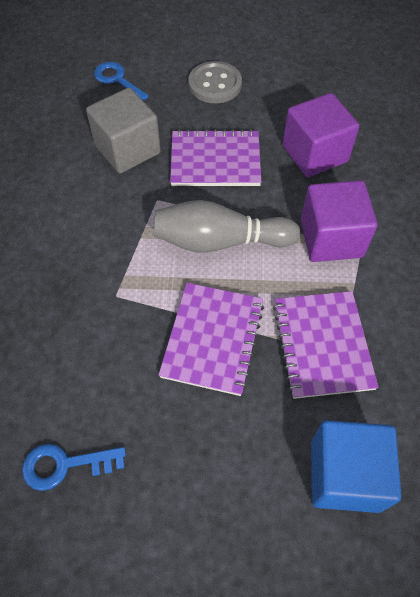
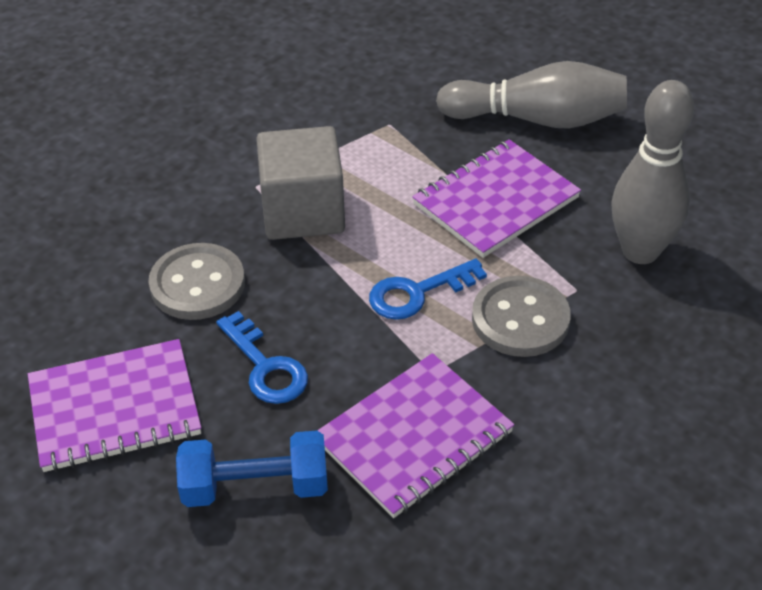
blue cube: [311,420,401,513] = 1 -> none = 0
blue dumbbell: none = 0 -> [176,430,328,507] = 1
grey bowling pin: [154,200,300,253] = 1 -> [436,61,627,129] [611,80,694,264] = 2
grey button: [188,61,242,103] = 1 -> [148,243,245,320] [472,276,571,357] = 2
purple cube: [283,93,359,177] [301,180,377,262] = 2 -> none = 0

